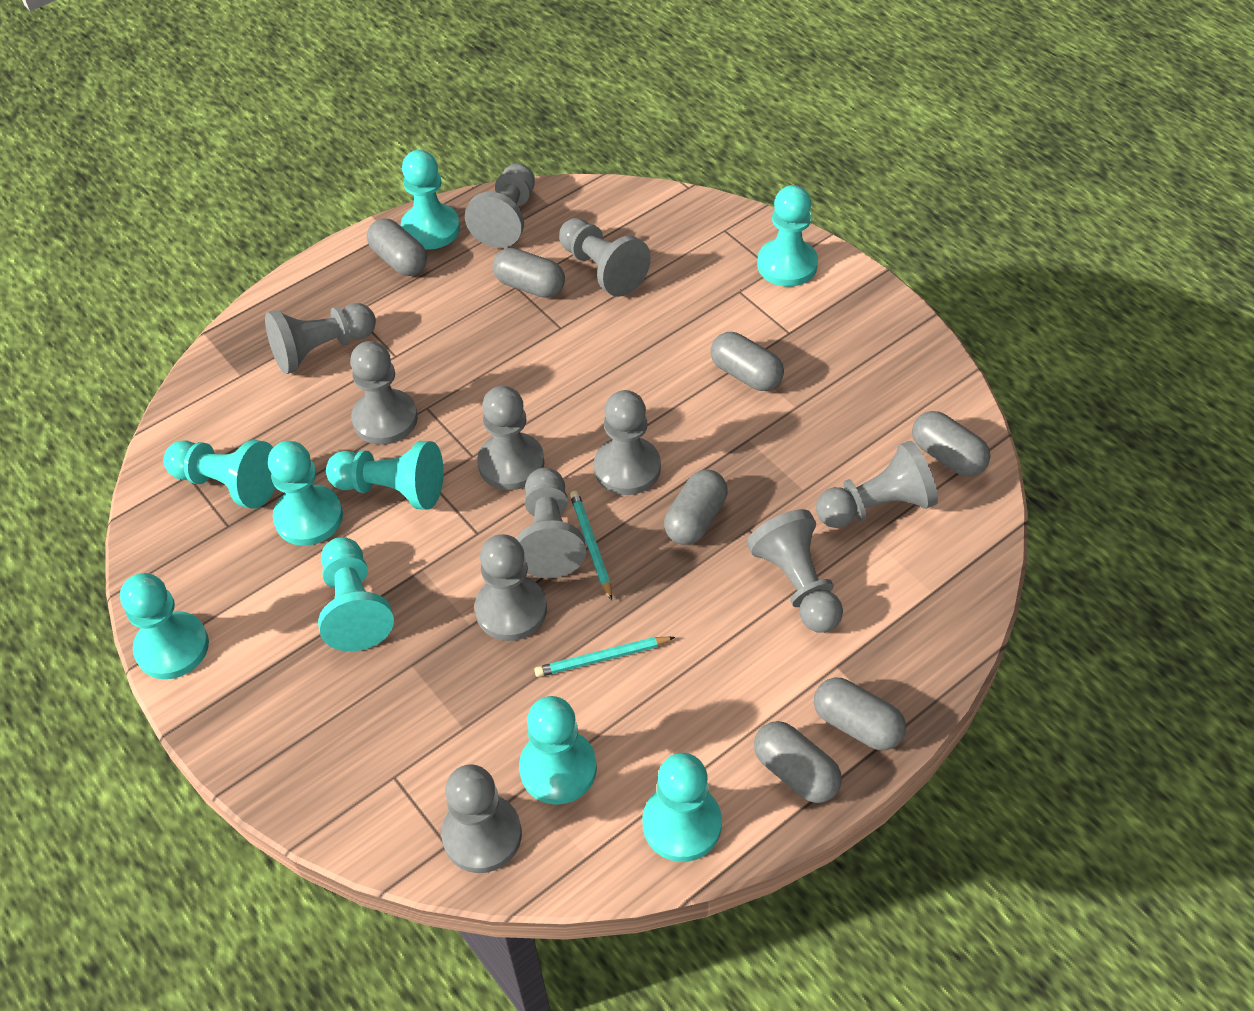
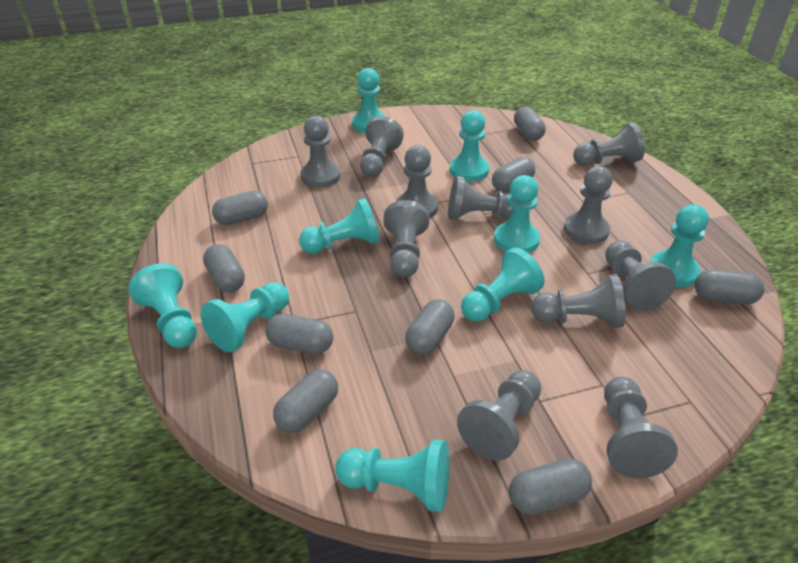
grey capsule: [367,219,427,276] [493,248,565,298] [664,470,728,545] [711,332,784,391] [754,721,842,803] [814,677,906,751] [912,411,990,477] = 7 -> [203,244,245,293] [212,191,268,225] [265,314,333,354] [273,369,338,433] [405,299,455,355] [492,157,535,192] [509,458,592,515] [514,107,546,141] [694,270,764,304] = 9
turquoise pencil: [534,637,675,677] [570,490,612,601] = 2 -> none = 0

